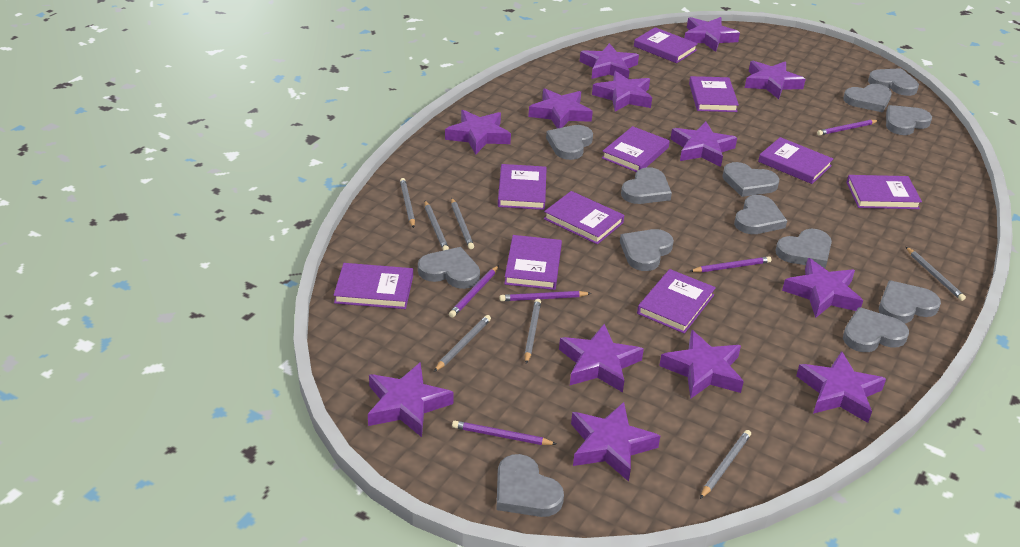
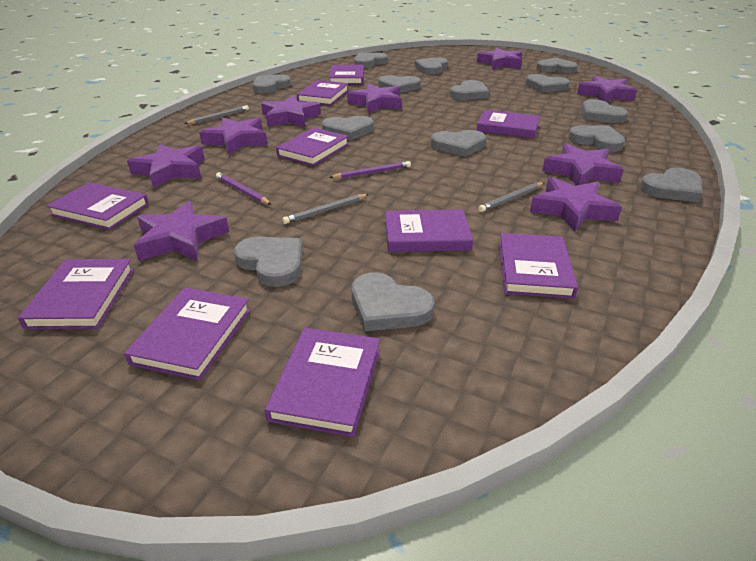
grey heart: [418,247,480,289] [496,454,564,517] [546,125,593,160] [620,229,674,271] [621,167,672,204] [723,162,779,197] [734,195,787,234] [775,229,832,268] [843,84,892,113] [843,307,909,352] [868,68,919,96] [879,280,941,323] [886,105,932,135] = 13 -> [234,237,303,287] [253,75,291,94] [322,116,374,140] [351,272,434,331] [354,53,388,68] [378,75,421,93] [415,57,448,75] [431,130,486,157] [450,80,490,100] [526,74,570,93] [536,58,577,73] [568,125,625,152] [581,99,628,123] [640,168,703,202] = 14
grey pencil: [400,178,415,228] [424,201,449,250] [434,315,491,372] [451,198,474,249] [524,299,541,364] [700,430,751,499] [906,247,966,301] = 7 -> [185,105,249,124] [282,194,369,224] [478,182,544,212] = 3
purple pencil: [449,265,499,318] [452,421,556,445] [500,291,591,301] [690,256,772,272] [817,120,879,136] = 5 -> [216,172,272,205] [329,161,411,179] = 2
purple star: [368,362,454,437] [445,110,511,154] [528,88,593,129] [559,324,644,392] [571,402,660,482] [580,43,639,79] [592,71,652,112] [659,330,744,399] [670,122,737,167] [684,17,740,52] [745,61,806,99] [782,258,863,318] [796,351,886,423] = 13 -> [127,144,205,188] [134,201,229,261] [199,118,267,154] [261,96,321,127] [347,83,402,113] [477,48,522,69] [530,177,622,232] [542,143,624,186] [577,76,637,102] = 9

